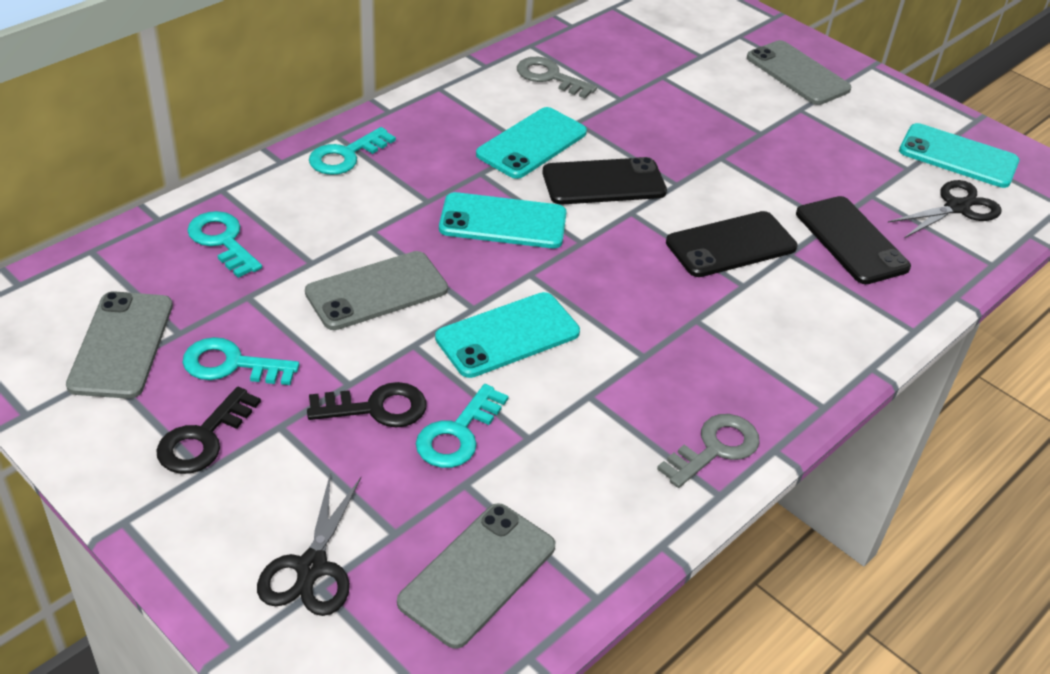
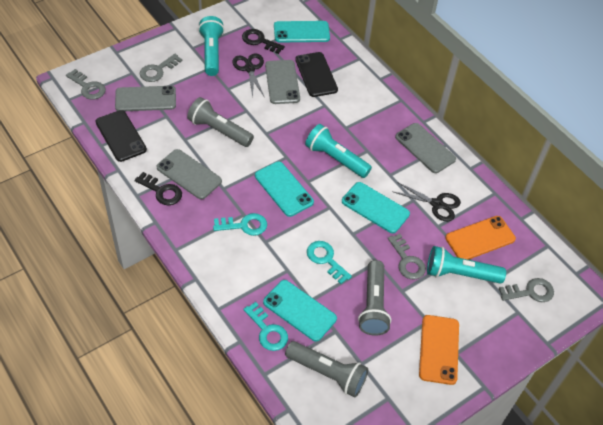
black phone: [543,157,667,205] [666,211,797,277] [796,196,911,284] = 3 -> [95,110,147,162] [295,52,338,97] = 2
grey flashlight: none = 0 -> [187,97,254,147] [285,341,368,398] [358,260,391,336] = 3
grey key: [517,57,597,98] [657,414,760,488] = 2 -> [66,69,106,100] [140,54,182,82] [388,234,426,279] [499,278,554,302] = 4
orange phone: none = 0 -> [419,315,459,385] [445,216,516,260] = 2
turquoise flashlight: none = 0 -> [198,16,224,76] [305,124,372,178] [427,246,506,283] = 3
turquoise key: [182,337,299,385] [187,211,262,278] [309,127,396,175] [416,384,509,468] = 4 -> [213,213,267,236] [244,302,288,351] [307,241,352,284] = 3

